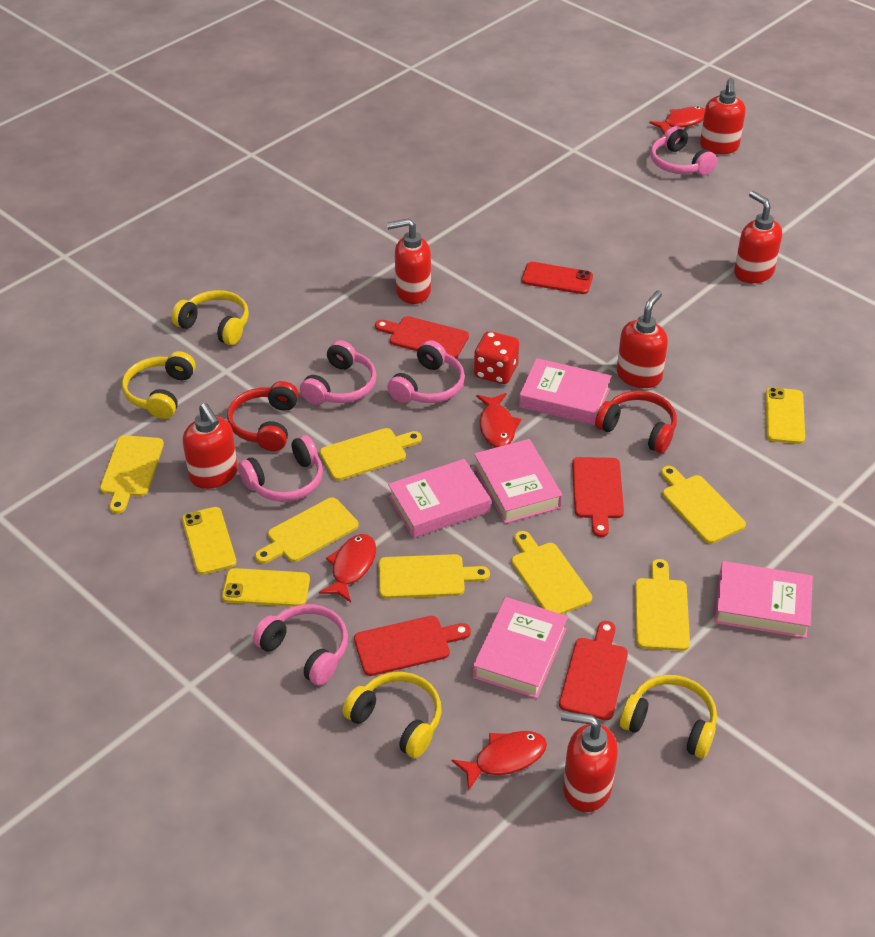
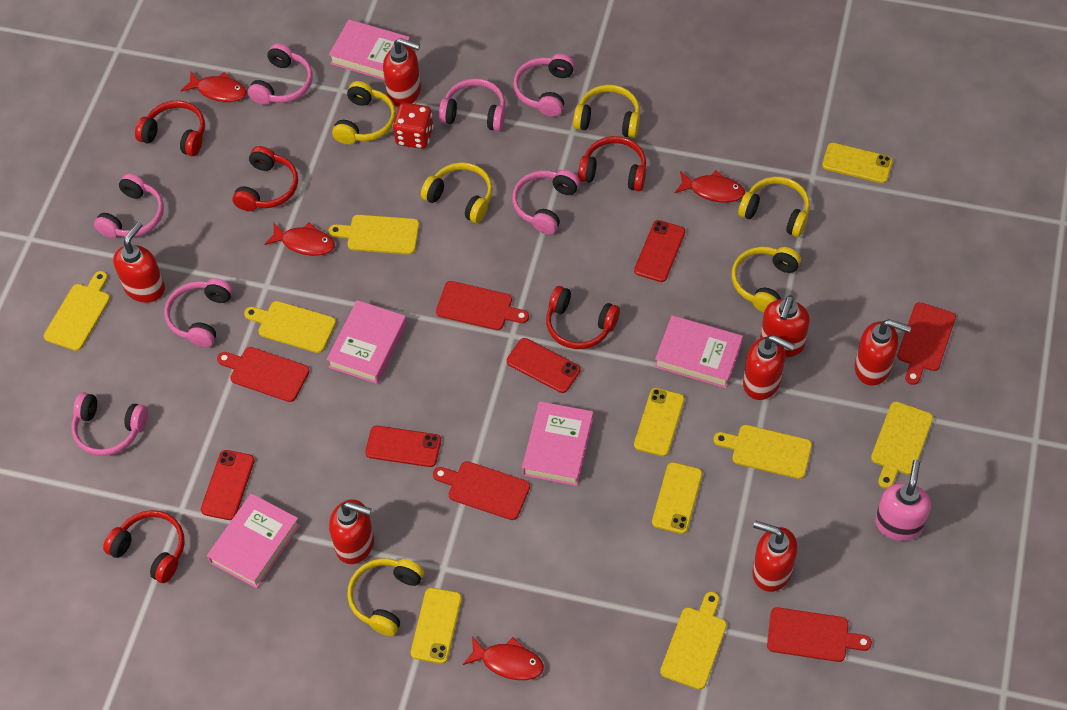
pink headphones: [238,435,323,502] [253,604,348,686] [300,340,376,405] [387,340,465,403] [651,126,717,175] = 5 -> [72,392,148,456] [94,173,164,238] [164,278,233,347] [248,43,312,105] [438,79,505,131] [512,170,580,234] [513,54,575,117] = 7
pink soap dispenser: none = 0 -> [875,459,931,541] = 1
red cutting board: [354,616,471,676] [375,316,469,359] [559,621,628,720] [572,457,624,537] = 4 -> [217,347,309,402] [433,461,530,520] [436,281,529,330] [767,607,872,662] [897,302,956,385] = 5
red headphones: [227,381,299,451] [595,390,677,453] = 2 -> [103,510,185,583] [135,100,205,156] [232,146,298,211] [546,286,620,349] [578,136,646,191] = 5
red phone: [521,262,593,294] = 1 -> [201,450,255,520] [365,426,441,467] [507,338,581,393] [634,220,685,282] = 4
red soap dispenser: [183,403,238,489] [387,218,431,304] [561,711,618,812] [617,291,668,388] [700,78,746,154] [734,191,782,283] = 6 -> [113,222,165,303] [329,499,374,564] [383,38,421,107] [743,335,795,400] [752,521,797,592] [760,295,810,357] [855,319,911,386] = 7
yellow cutting board: [100,435,164,514] [255,498,359,564] [320,428,422,481] [378,554,490,599] [511,531,592,614] [635,559,690,651] [661,466,746,544] = 7 -> [44,271,110,351] [244,301,336,353] [329,215,419,254] [660,592,727,690] [713,425,812,479] [871,401,933,489] = 6
yellow headphones: [122,351,196,419] [172,290,249,345] [343,672,442,758] [620,675,717,758] = 4 -> [332,81,396,144] [347,558,424,636] [421,162,493,223] [573,85,640,138] [731,247,801,312] [738,177,810,237] = 6
yellow phone: [182,507,237,575] [222,568,310,607] [765,387,805,444] = 3 -> [411,588,462,664] [634,388,685,457] [652,462,703,534] [822,143,893,183] = 4

